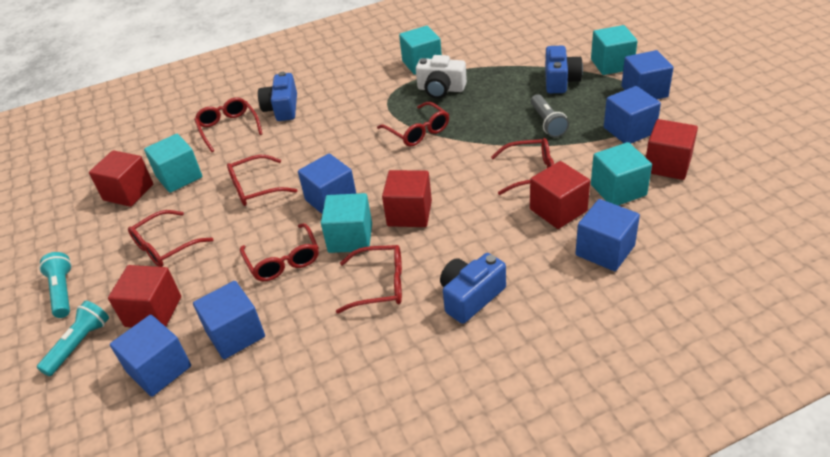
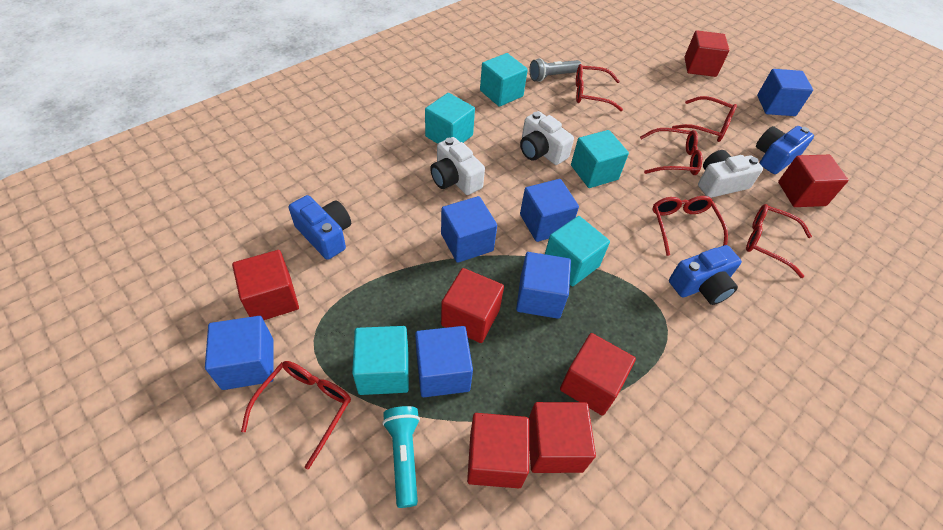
red cube: [89,150,153,207] [108,265,181,327] [382,170,432,227] [530,161,590,229] [646,119,698,180] = 5 -> [232,250,299,320] [441,268,504,343] [467,413,529,488] [529,402,596,473] [560,333,636,416] [684,30,729,77] [778,155,849,207] = 7
red glasses: [128,210,213,267] [194,97,263,152] [227,155,297,206] [240,223,319,281] [336,245,402,314] [377,102,449,146] [491,138,554,195] = 7 -> [241,361,351,469] [576,64,623,111] [640,128,702,175] [652,196,728,256] [672,96,737,142] [746,204,812,278] = 6
turquoise flashlight: [37,301,109,376] [39,252,72,318] = 2 -> [382,406,420,508] = 1
white camera: [416,55,467,99] = 1 -> [430,137,485,195] [520,111,574,165] [698,150,763,198] = 3

